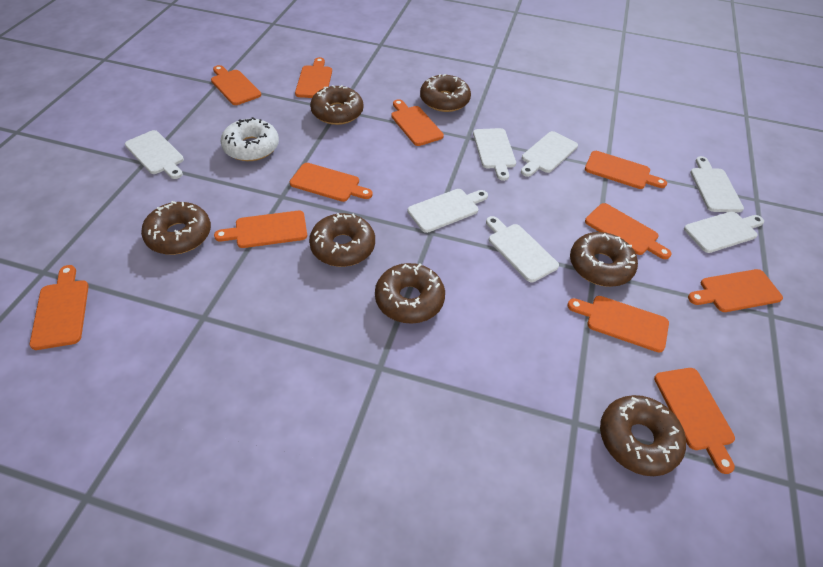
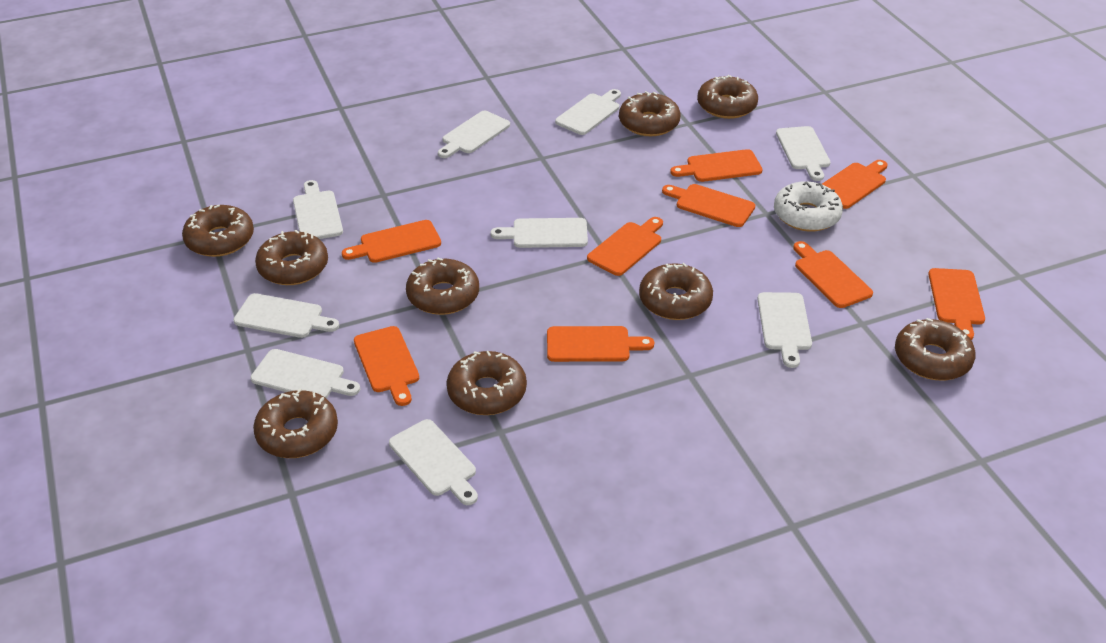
brown donut: [141,201,211,255] [309,213,375,267] [310,85,363,125] [375,263,445,324] [420,74,471,112] [570,232,638,287] [600,395,686,476] = 7 -> [182,205,254,257] [253,388,338,458] [255,230,328,285] [406,258,479,315] [447,351,527,415] [619,91,681,136] [639,263,713,320] [697,75,758,119] [895,318,975,380] = 9
orange cutting board: [30,265,89,350] [211,65,261,105] [214,211,307,248] [290,163,373,202] [295,57,332,98] [391,99,444,146] [568,296,669,352] [585,151,667,189] [585,203,672,259] [654,368,735,474] [688,269,783,312] = 11 -> [342,220,441,263] [354,326,419,406] [547,326,654,362] [587,217,663,276] [662,184,755,227] [670,149,763,182] [793,241,873,308] [822,160,887,209] [928,268,985,340] = 9
white cutting board: [125,130,184,179] [407,189,488,233] [473,128,516,181] [486,216,559,282] [521,131,578,177] [684,212,764,253] [690,156,744,212] = 7 -> [233,293,339,338] [251,349,360,398] [293,180,343,239] [389,419,478,505] [438,111,510,158] [490,218,588,248] [555,89,621,135] [757,292,812,368] [776,126,831,181] = 9

